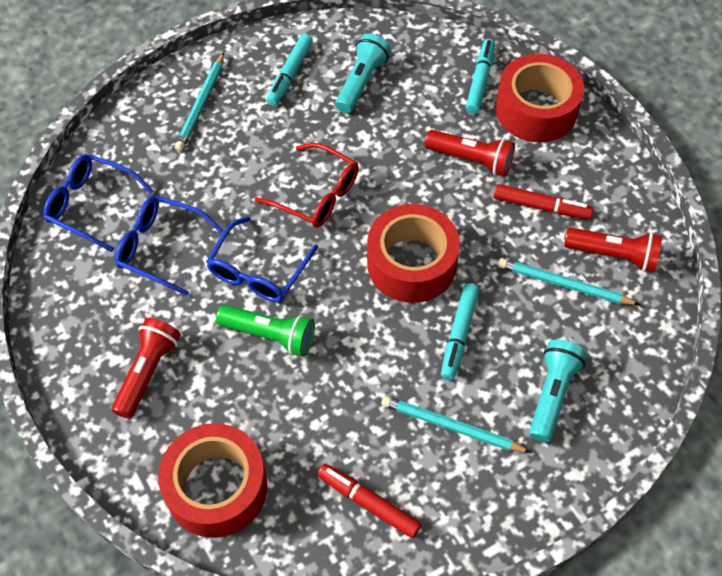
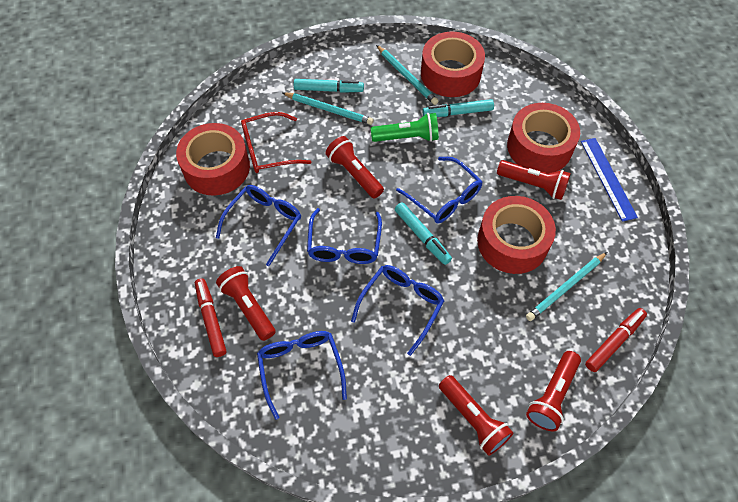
blue glasses: [43,154,153,252] [115,196,223,296] [206,216,318,302] = 3 -> [216,185,301,266] [257,331,347,420] [307,208,382,264] [351,265,444,356] [396,157,483,224] = 5
blue ruler: none = 0 -> [581,138,638,222] = 1
red flashlight: [112,318,181,419] [425,130,515,177] [564,228,662,272] = 3 -> [216,266,276,341] [326,136,384,199] [439,375,513,456] [497,160,571,200] [526,351,581,431] = 5
red tape: [158,423,267,538] [367,204,460,303] [495,54,584,142] = 3 -> [176,123,250,196] [421,32,485,97] [477,196,556,274] [507,103,580,173] = 4
turquoise flashlight: [335,33,391,113] [529,340,587,442] = 2 -> none = 0

